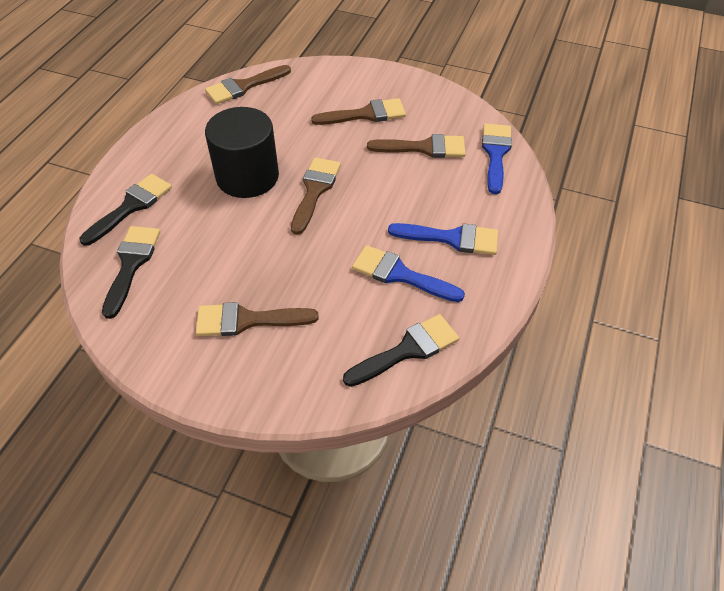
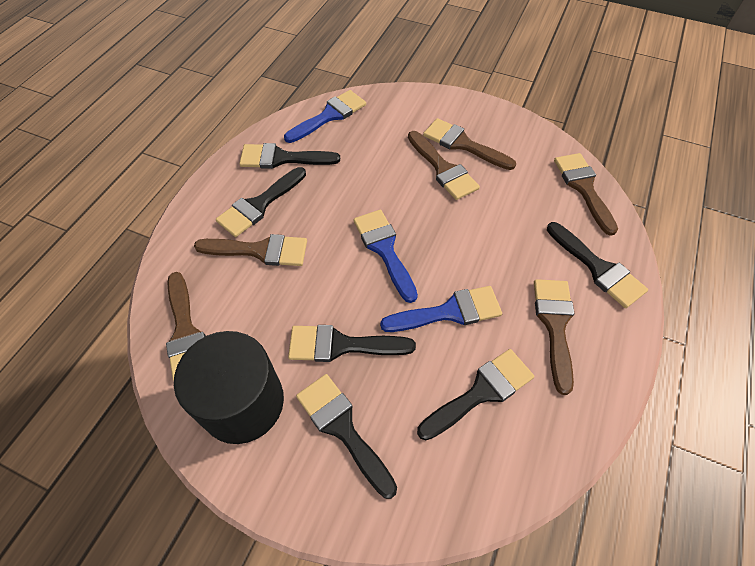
black brush: [80,174,172,246] [102,226,160,319] [343,314,459,387] = 3 -> [216,167,306,237] [239,143,340,169] [288,325,416,362] [296,374,397,499] [417,349,534,440] [547,222,648,308] = 6
brown brush: [196,302,319,336] [205,65,291,104] [291,157,341,235] [311,98,406,125] [367,134,466,158] = 5 -> [166,272,206,381] [194,234,307,266] [408,131,480,200] [423,118,516,170] [534,279,574,395] [554,153,618,236] = 6

